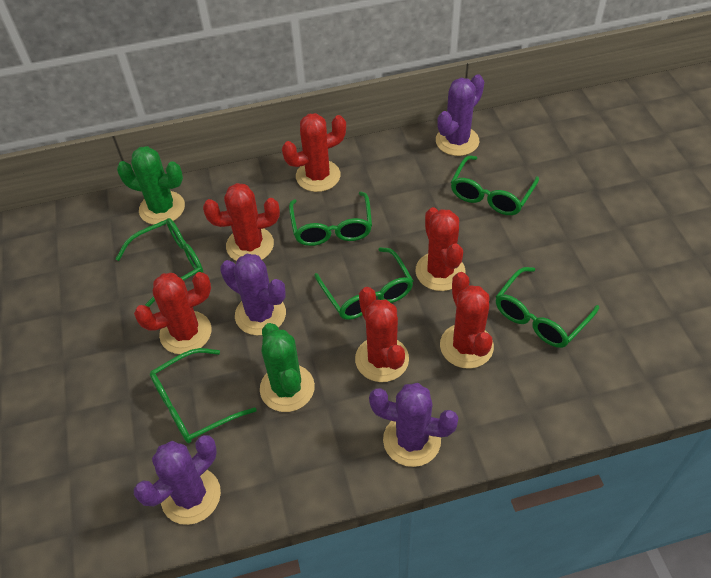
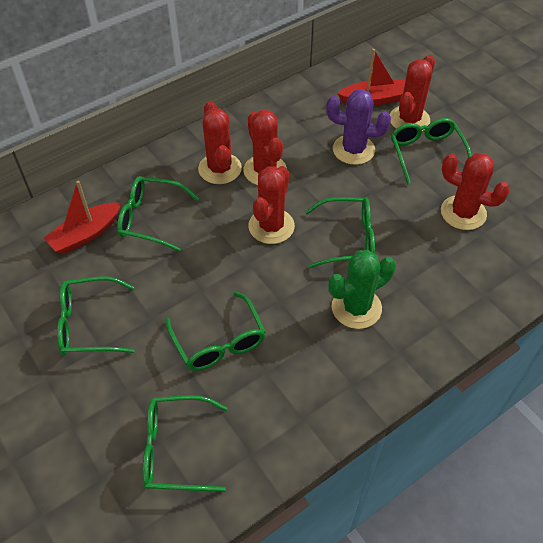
green cactus: [117,146,185,225] [260,323,315,412] = 2 -> [328,250,396,329] = 1
purple cactus: [134,435,221,525] [220,254,286,336] [369,383,458,467] [436,74,484,156] = 4 -> [326,89,391,165] = 1
red boat: none = 0 -> [44,181,121,254] [337,49,405,106] = 2
red cactus: [134,272,212,354] [203,183,280,261] [282,113,346,192] [355,287,409,382] [415,207,465,291] [440,272,494,369] = 6 -> [198,101,242,184] [243,110,287,185] [248,166,295,244] [390,55,435,131] [441,153,510,230] = 5

